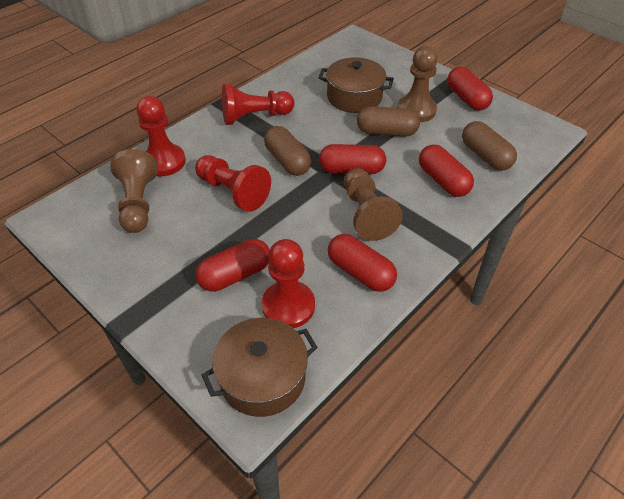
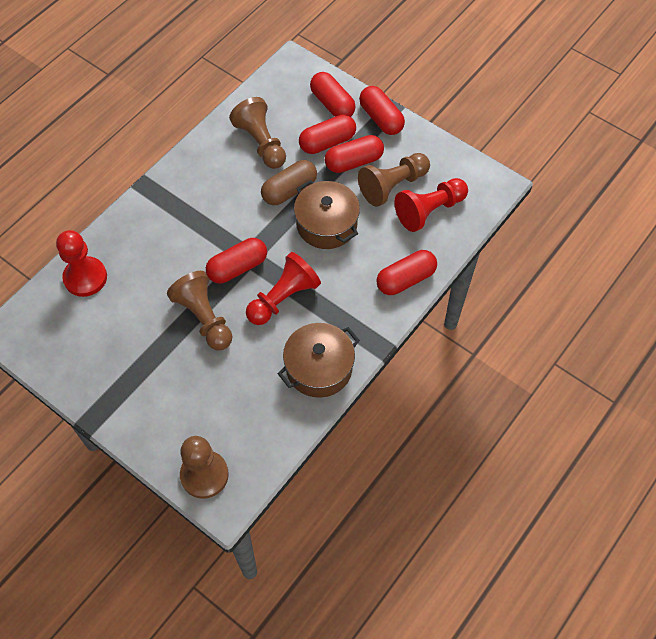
brown capsule: [264,126,311,176] [357,106,420,136] [462,121,517,171] = 3 -> [261,160,317,205] = 1
brown pawn: [111,149,158,233] [344,168,403,241] [397,46,438,122] = 3 -> [167,271,232,350] [180,436,229,499] [229,97,286,169] [358,153,430,207] = 4
red capsule: [195,239,270,292] [319,144,386,174] [328,234,397,292] [419,144,474,197] [447,67,493,111] = 5 -> [206,238,267,284] [299,115,356,154] [310,72,356,117] [325,135,384,173] [359,86,405,135] [376,250,437,295] = 6
red pawn: [136,96,186,176] [195,155,271,212] [222,83,295,125] [262,239,315,328] = 4 -> [56,230,107,297] [246,252,321,325] [394,178,468,232] = 3

